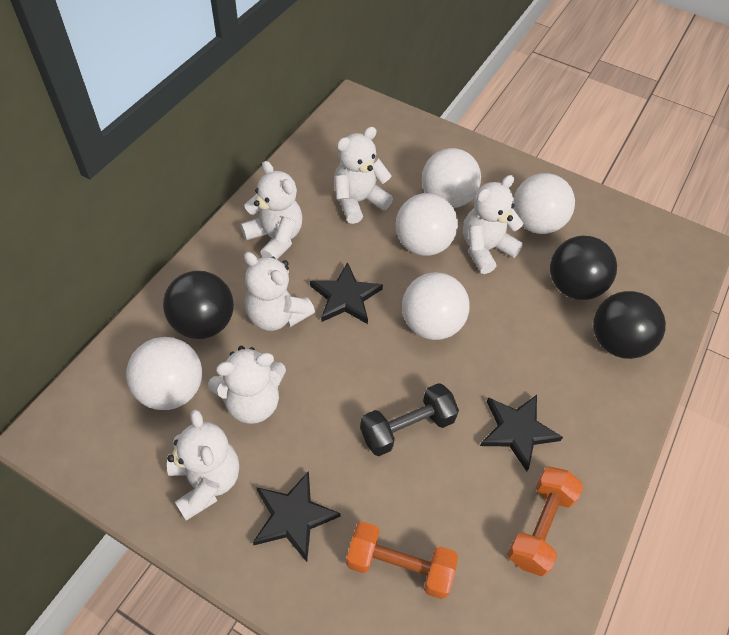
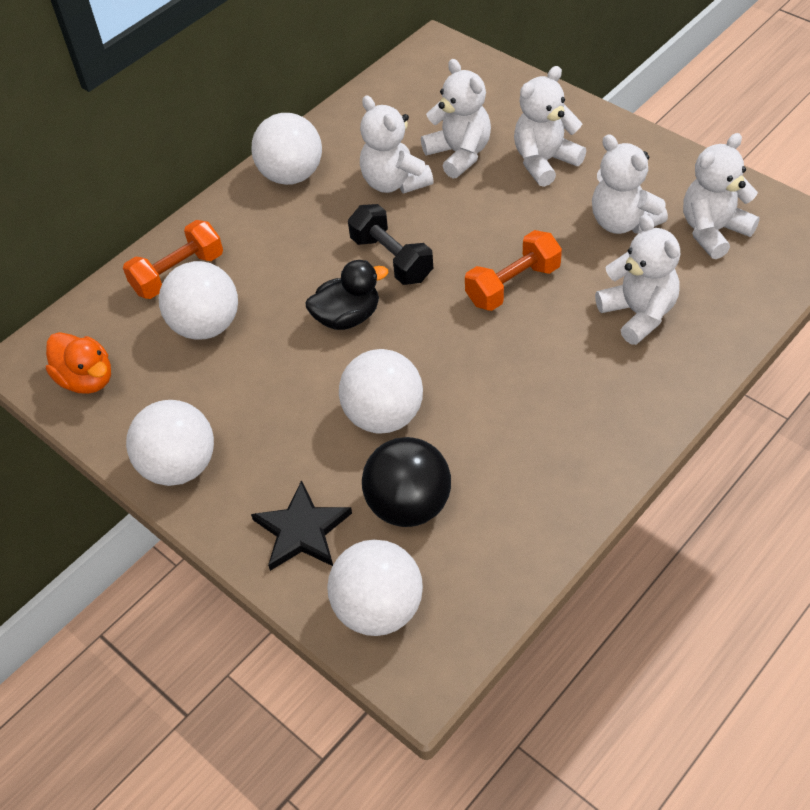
black ball: [163,271,234,339] [550,236,617,300] [593,291,666,359] = 3 -> [362,437,451,527] = 1
black duck: none = 0 -> [306,260,388,330] = 1
black star: [253,471,341,562] [310,262,383,324] [480,395,563,472] = 3 -> [251,480,352,571] = 1
orange duck: none = 0 -> [46,332,111,394] = 1

